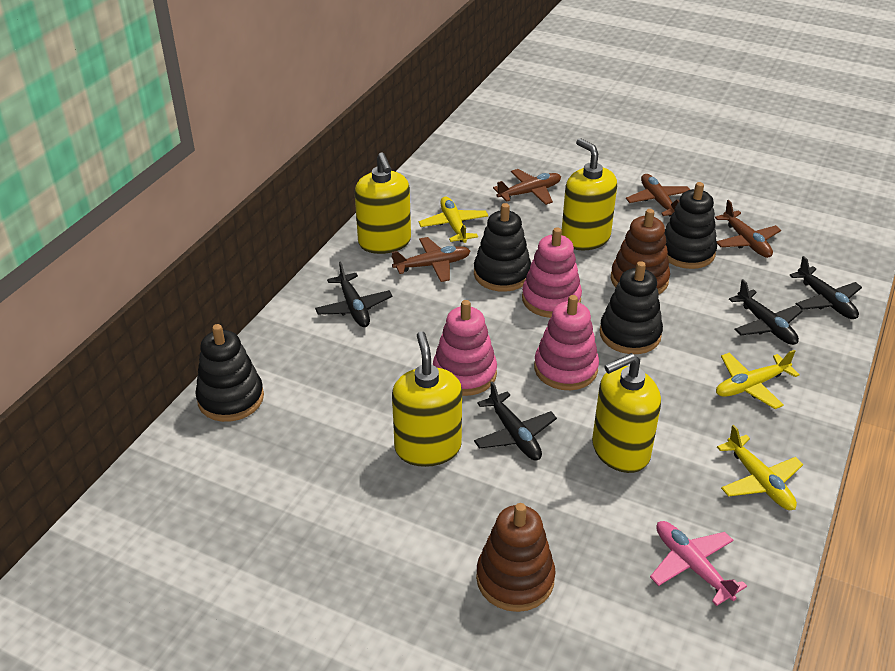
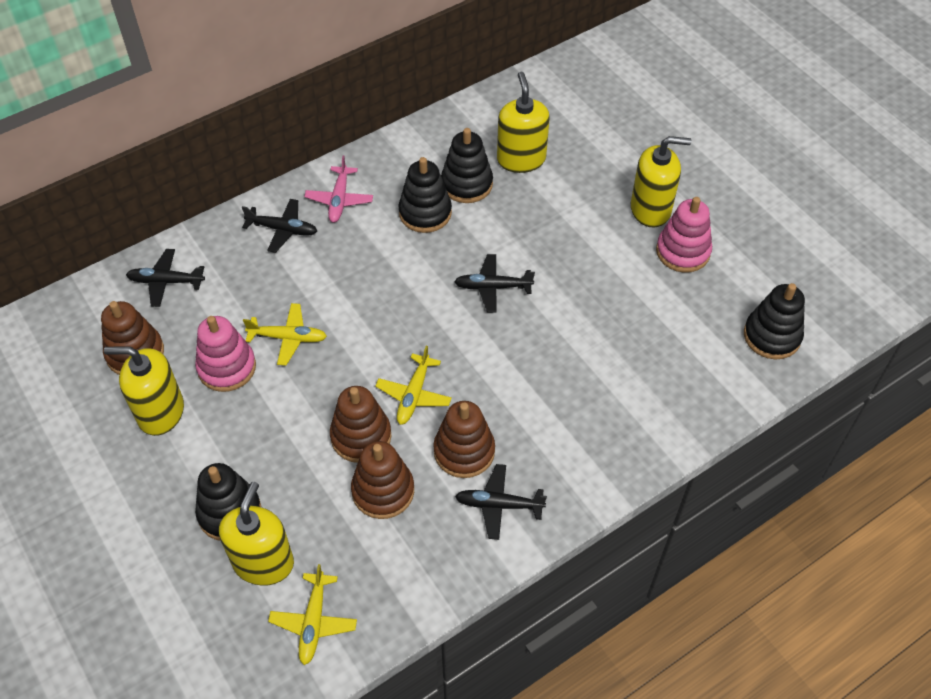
brown plane: [391,237,470,282] [493,169,561,205] [626,174,690,217] [715,200,781,258] = 4 -> none = 0
brown stacking toy: [476,503,556,612] [611,209,670,294] = 2 -> [101,301,164,375] [330,386,391,463] [351,441,414,519] [433,401,495,478] = 4
pink stacking toy: [433,300,497,396] [522,227,582,318] [534,295,599,390] = 3 -> [195,316,256,392] [656,197,712,273] = 2

